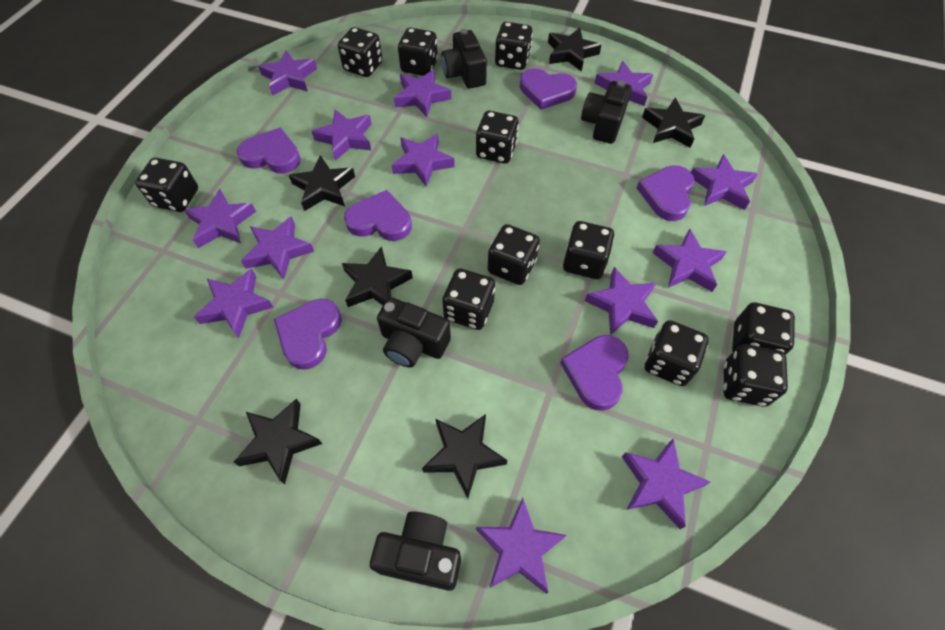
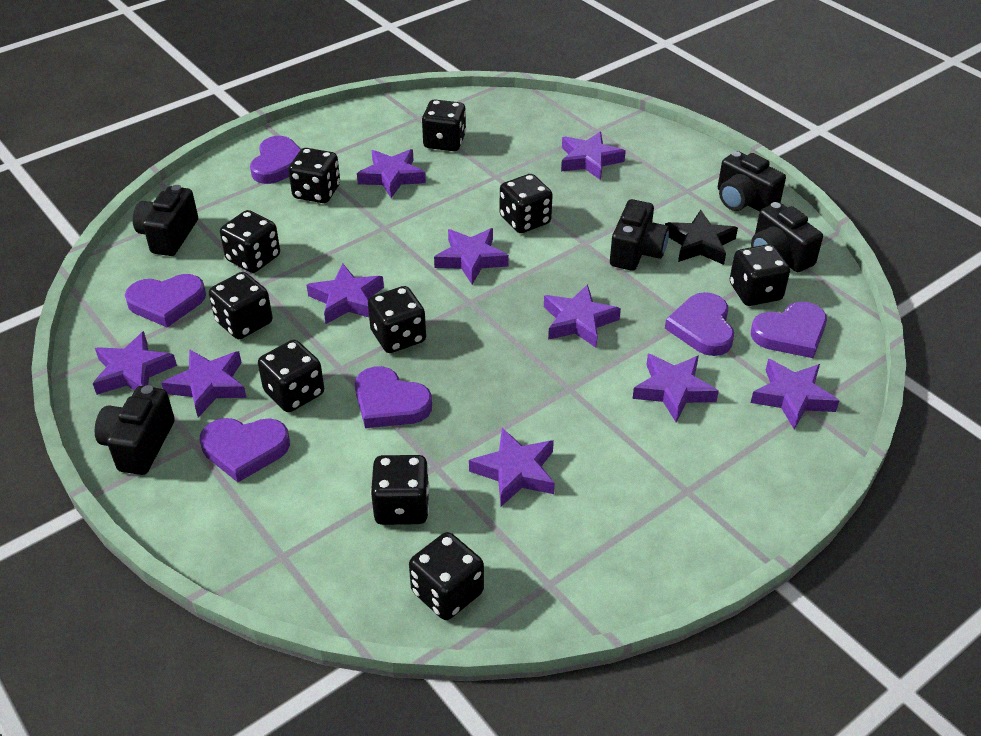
black camera: [370,512,461,591] [377,297,451,368] [441,29,487,88] [581,80,632,144] = 4 -> [95,385,175,475] [133,185,198,256] [610,199,669,271] [718,151,786,212] [751,202,823,272] = 5
black dice: [135,158,198,212] [338,27,382,77] [398,27,438,76] [442,269,495,330] [476,111,519,164] [488,224,540,285] [495,22,533,70] [563,221,614,279] [645,320,709,386] [724,344,788,407] [732,303,795,355] = 11 -> [209,272,273,339] [220,210,280,273] [258,340,324,412] [288,148,340,203] [368,286,426,353] [371,455,430,525] [409,532,484,620] [422,100,466,151] [500,174,553,233] [730,244,790,306] = 10
black star: [234,399,322,484] [289,155,355,211] [342,246,413,307] [422,414,508,499] [548,28,601,72] [642,98,705,148] = 6 -> [665,210,738,265] = 1
purple star: [184,189,256,248] [194,269,274,338] [241,216,314,279] [258,50,317,96] [311,109,372,161] [391,133,455,187] [394,70,451,117] [476,498,567,594] [585,267,658,335] [595,61,653,106] [622,439,711,529] [653,228,727,292] [691,154,758,210] = 13 -> [93,331,177,395] [161,349,247,418] [307,264,384,324] [357,149,426,198] [434,228,509,284] [469,428,555,506] [544,284,621,347] [561,131,626,180] [632,354,719,422] [751,359,839,430] = 10

